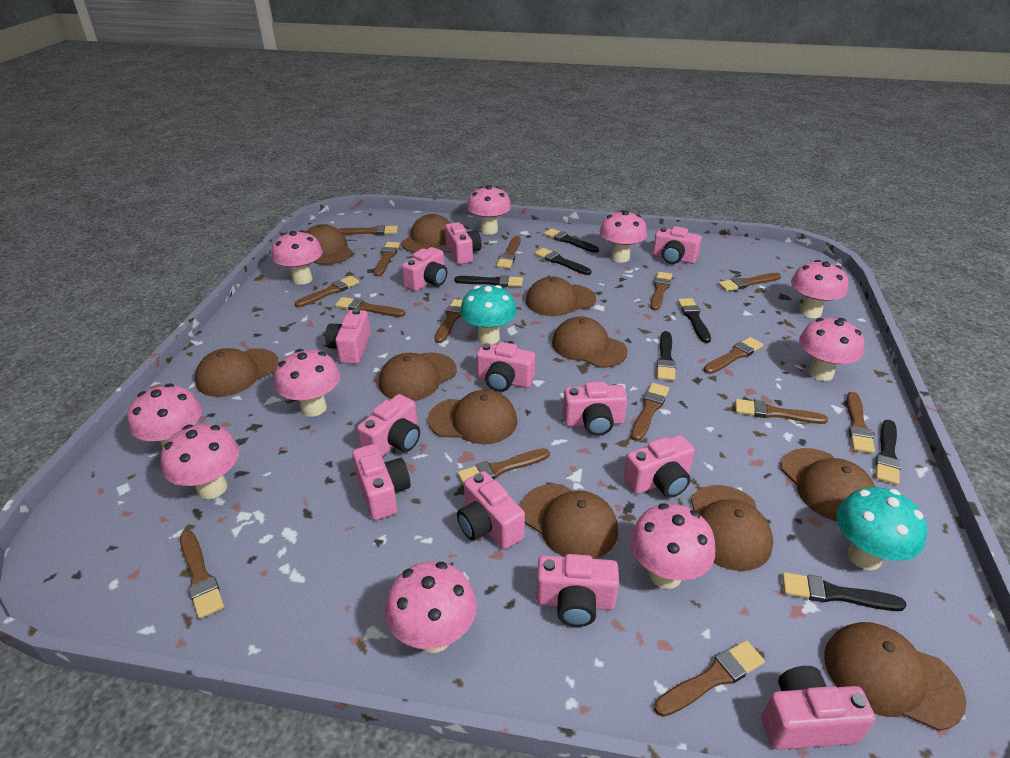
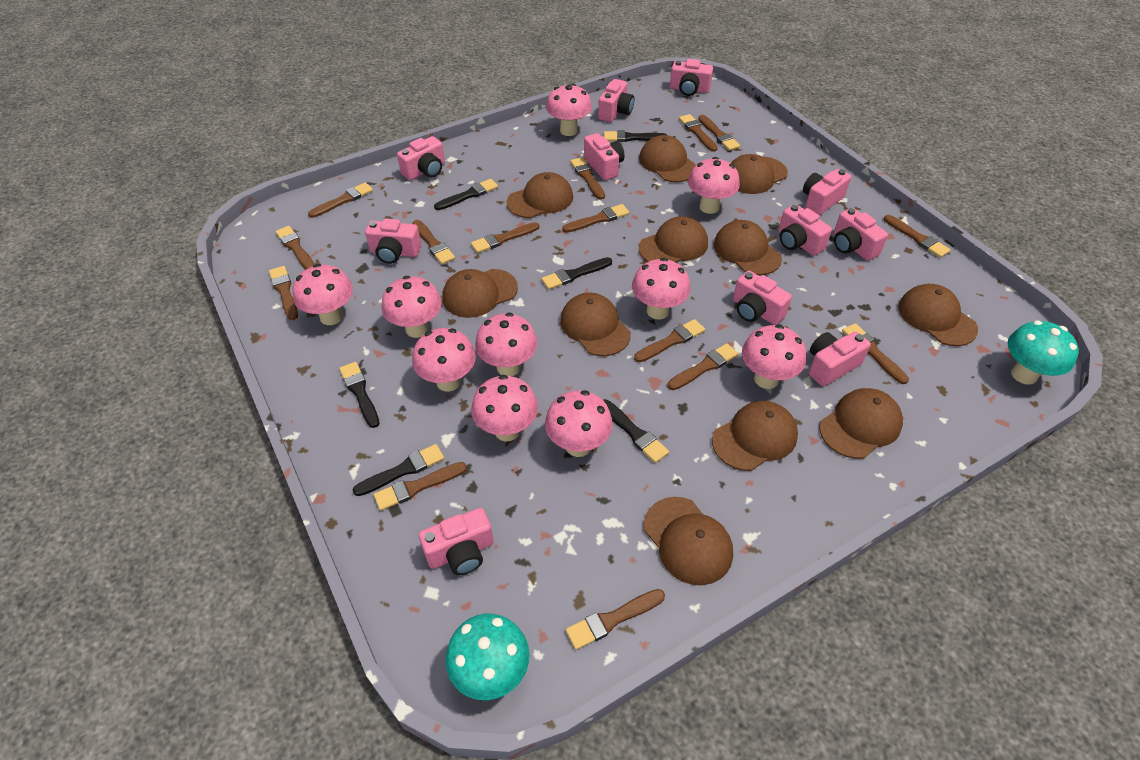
black brush: [454,275,523,287] [535,248,591,275] [544,228,599,253] [657,331,676,381] [678,298,711,343] [782,572,907,611] [875,420,901,485] = 7 -> [339,362,380,428] [353,444,444,496] [434,179,498,210] [541,257,612,290] [603,400,669,463] [604,130,667,142] = 6
pink camera: [325,308,371,364] [352,444,411,520] [357,394,420,457] [402,247,447,291] [445,222,481,264] [457,471,525,549] [476,342,535,392] [536,554,619,627] [563,382,628,436] [623,435,695,498] [653,226,702,264] [762,666,876,750] = 12 -> [365,219,421,264] [397,136,445,180] [419,508,494,575] [584,133,625,180] [598,79,634,122] [670,59,713,96] [733,271,792,325] [779,204,832,256] [803,169,851,215] [809,331,871,386] [833,208,888,261] = 11

